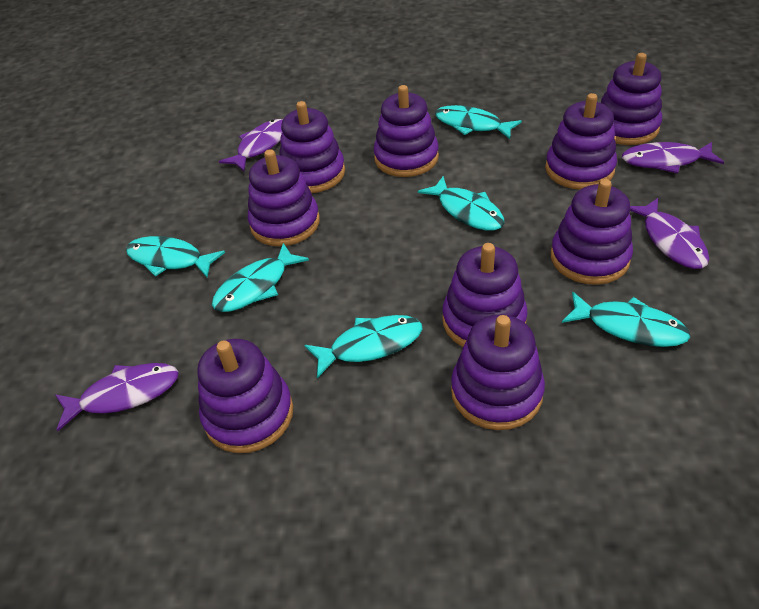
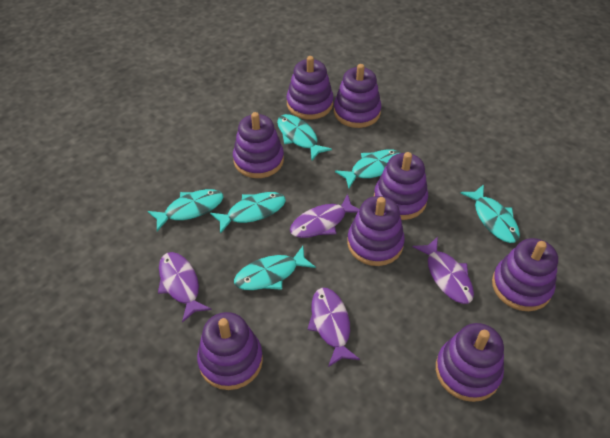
purple stacking toy: [197,339,293,453] [248,149,320,246] [279,101,345,193] [374,85,439,177] [442,243,528,347] [451,315,545,430] [545,93,617,190] [551,179,633,285] [601,53,662,145] = 9 -> [197,312,263,390] [233,112,284,178] [287,56,334,119] [334,64,381,128] [347,196,405,266] [374,152,428,220] [436,323,504,402] [492,238,558,311] = 8

